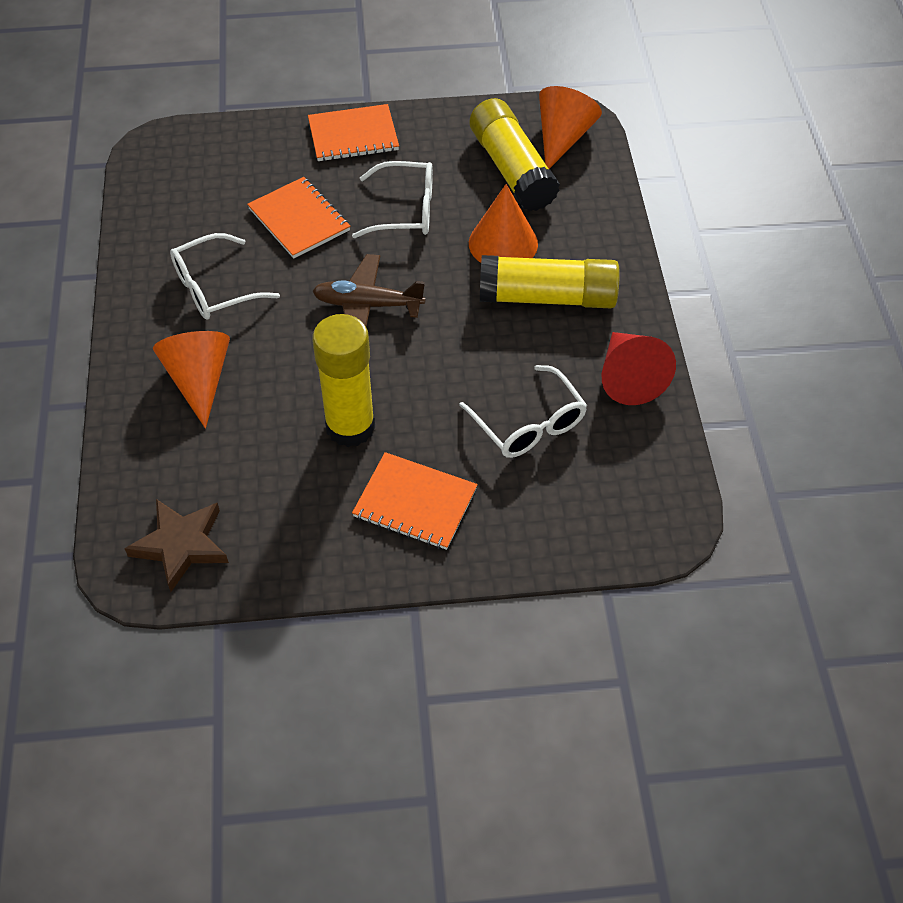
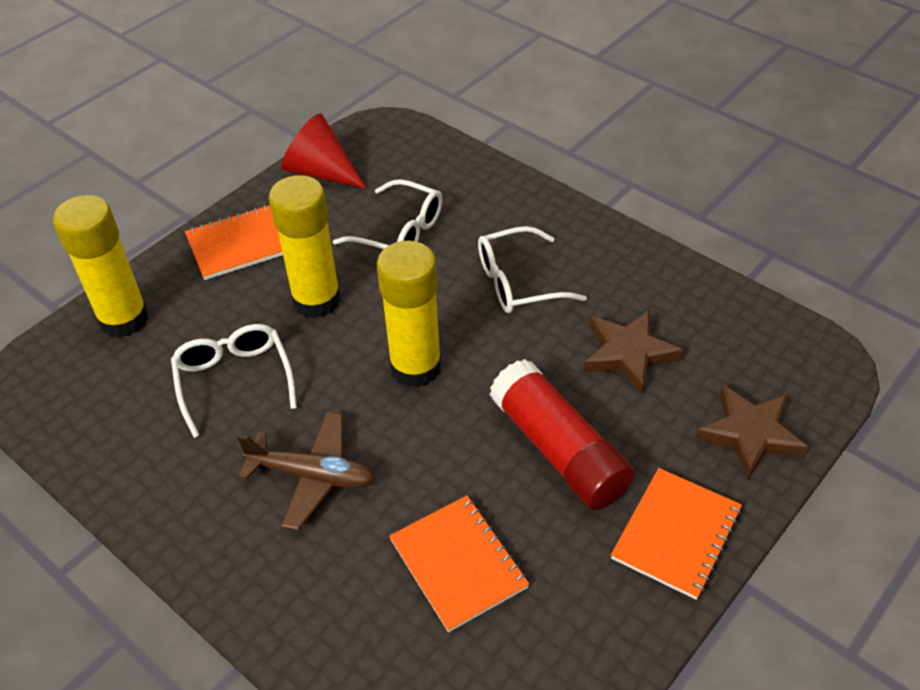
brown star: [124,499,229,592] = 1 -> [584,310,683,394] [695,384,808,480] = 2
orange cone: [153,331,230,429] [469,184,538,263] [539,86,602,169] = 3 -> none = 0
red glue stick: none = 0 -> [490,359,635,510] = 1

